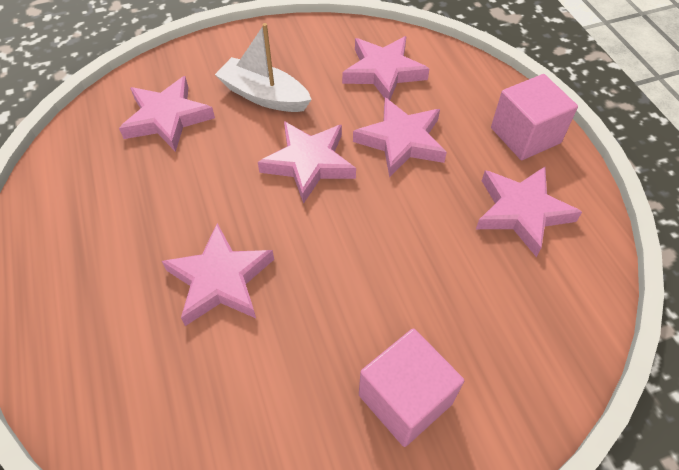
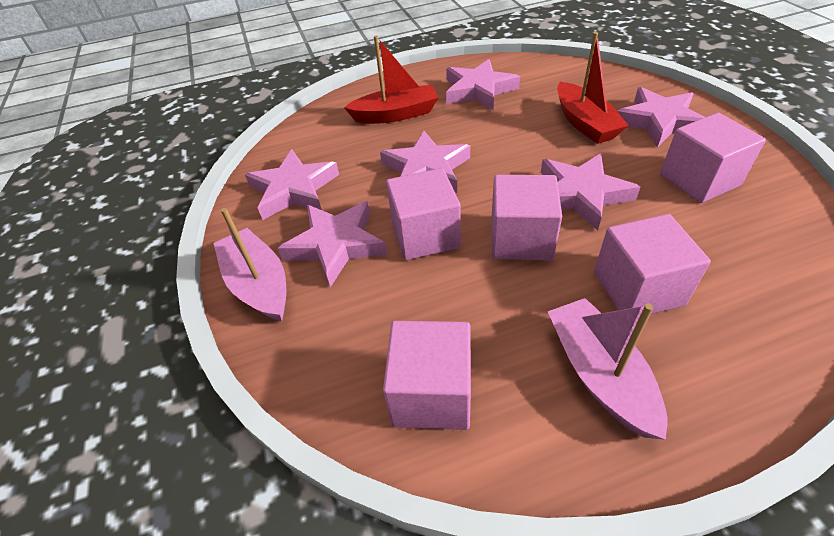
pink boat: none = 0 -> [214,208,286,322] [548,298,668,440] = 2
pink cube: [359,328,464,447] [491,74,578,160] = 2 -> [383,321,471,430] [386,168,461,260] [491,175,562,261] [594,214,711,314] [660,113,766,203] = 5
red boat: none = 0 -> [344,35,439,124] [557,32,629,144] = 2
white boat: [215,23,312,112] = 1 -> none = 0

